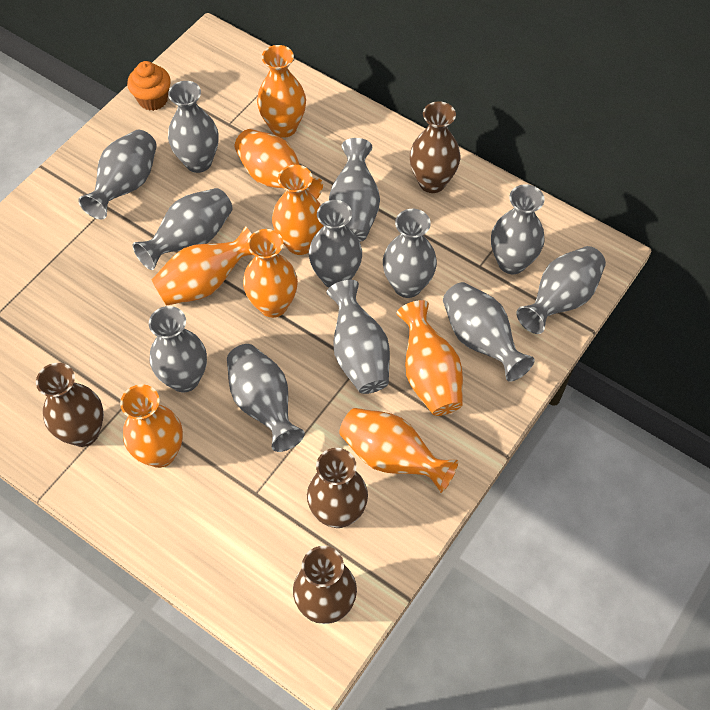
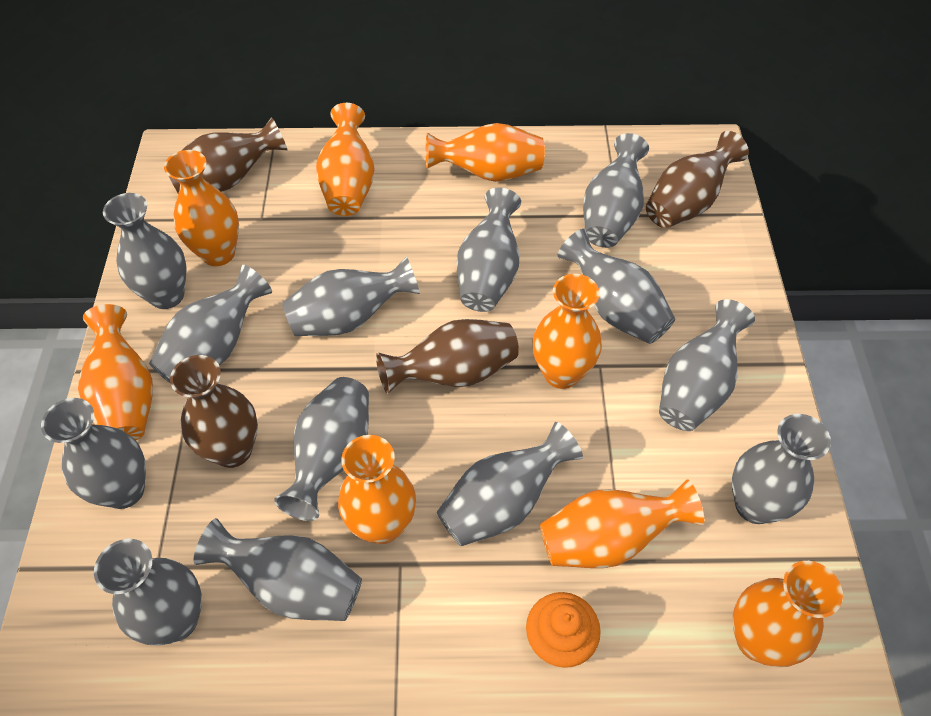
grey vase: [78,130,157,219] [133,188,233,270] [149,306,207,392] [168,81,219,173] [227,344,305,452] [309,200,362,288] [327,280,390,394] [329,138,380,242] [383,209,437,298] [443,282,535,382] [491,184,545,274] [517,246,606,334] = 12 -> [41,398,146,509] [94,539,202,646] [103,193,187,309] [149,265,272,383] [194,518,362,621] [274,377,369,521] [282,257,420,336] [437,422,583,546] [457,188,521,312] [558,229,675,344] [583,133,649,248] [659,299,755,431] [732,414,831,524] = 13

